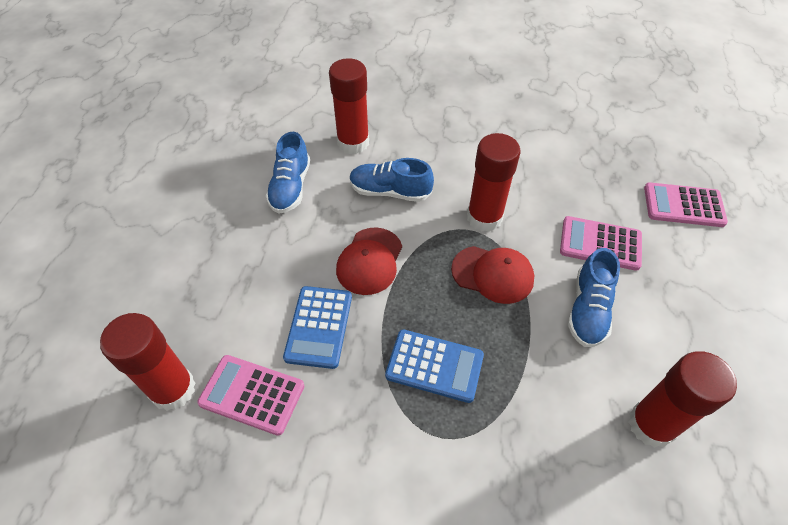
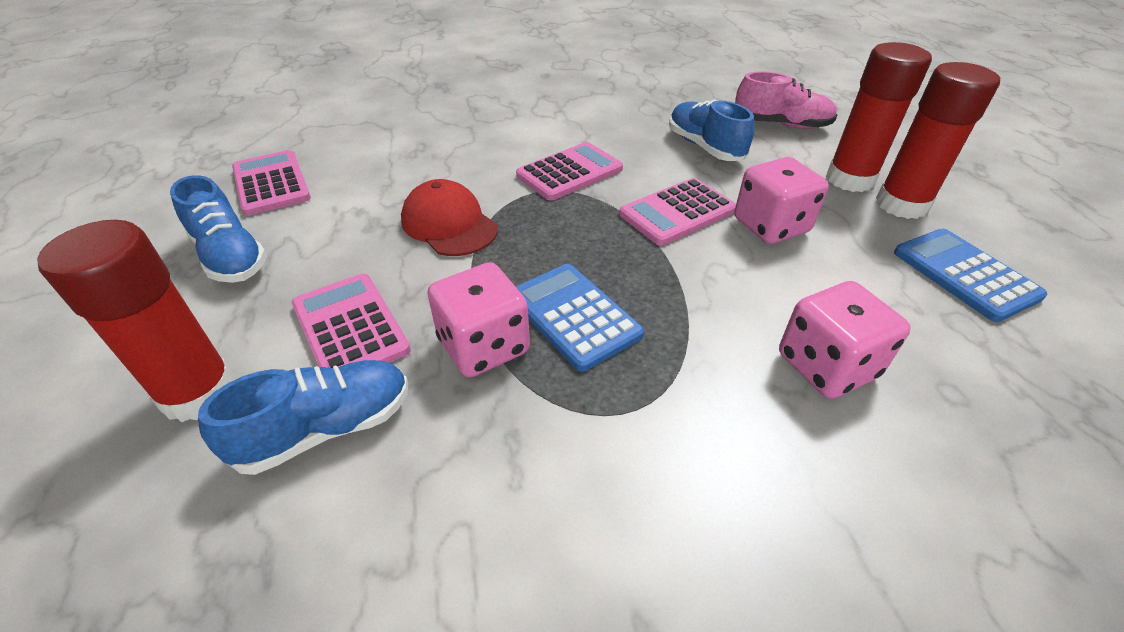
pink calculator: [197,355,304,436] [560,216,642,271] [644,182,728,227] = 3 -> [232,150,311,216] [292,274,411,368] [516,142,623,201] [619,178,736,245] = 4
pink dice: none = 0 -> [428,262,530,378] [735,157,829,244] [779,281,911,399] = 3
pink shoe: none = 0 -> [735,71,837,129] = 1
red cap: [336,227,402,295] [451,246,534,304] = 2 -> [401,179,498,256] = 1
red glue stick: [100,313,196,411] [329,58,369,154] [467,133,520,232] [628,351,737,448] = 4 -> [37,220,234,422] [826,42,932,192] [876,62,1000,219] = 3

